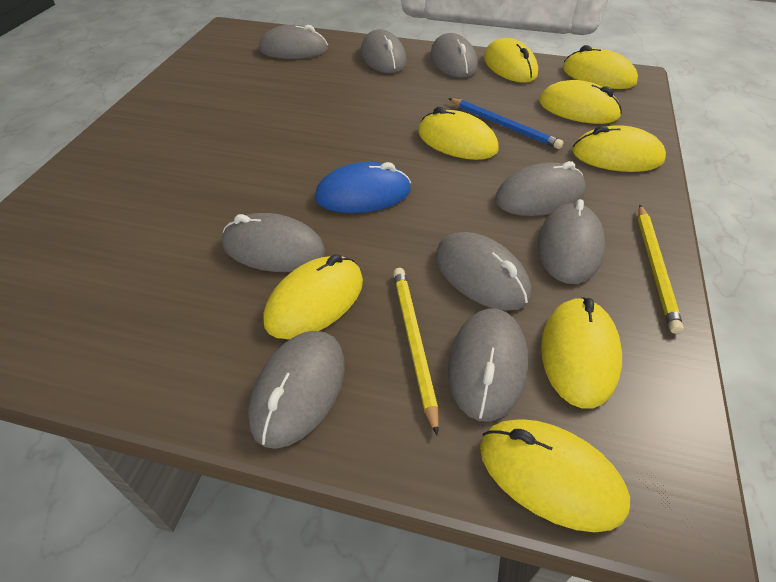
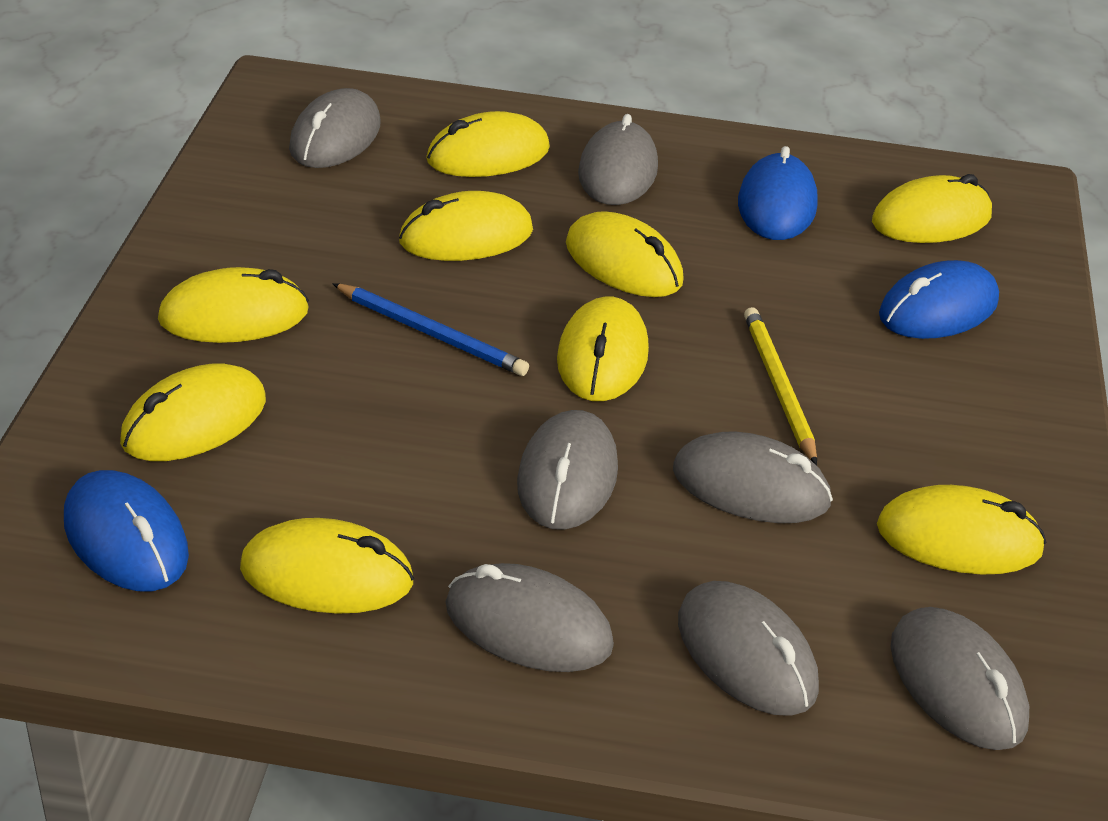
blue mouse: [315,162,411,213] = 1 -> [64,470,189,591] [738,146,818,240] [879,260,999,339] = 3
grey mouse: [222,213,325,272] [248,331,345,449] [259,25,328,59] [361,29,407,73] [430,33,478,78] [435,232,531,311] [448,308,528,422] [495,161,585,216] [538,199,605,284] = 9 -> [289,88,381,168] [445,563,614,672] [517,410,618,530] [578,114,658,205] [673,432,833,523] [678,581,819,716] [890,607,1029,750] = 7
yellow mouse: [263,254,363,339] [418,107,499,160] [480,419,630,532] [484,38,538,83] [539,80,622,124] [541,297,622,408] [563,45,638,89] [572,125,666,172] = 8 -> [120,363,266,461] [158,267,309,343] [240,518,414,614] [399,191,533,261] [426,111,550,177] [557,296,649,401] [566,211,684,297] [872,174,992,243] [877,485,1046,575] = 9
yellow pencil: [393,268,439,436] [638,205,684,334] = 2 -> [744,307,817,466] = 1

